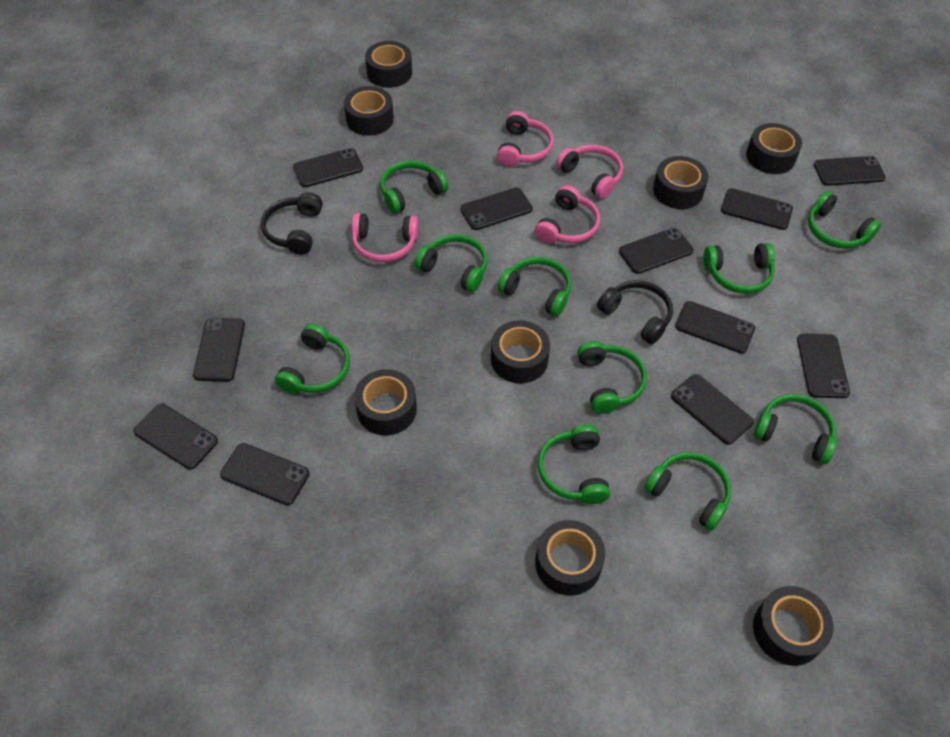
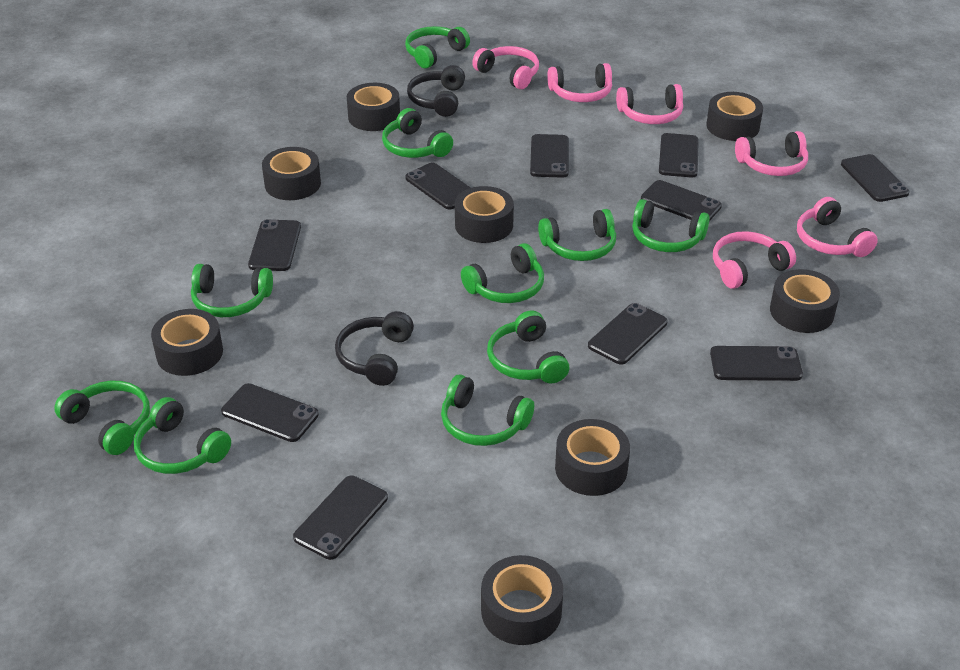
black phone: [133,404,218,469] [193,318,245,381] [220,443,310,505] [293,148,363,187] [460,187,533,230] [619,228,693,274] [671,374,754,445] [675,301,755,354] [721,188,793,230] [797,333,850,398] [814,156,886,186] = 11 -> [221,383,319,442] [248,219,301,271] [293,476,388,560] [405,163,471,209] [530,134,569,178] [588,303,668,365] [641,180,722,221] [659,133,699,177] [710,346,803,381] [841,154,909,202] = 10
pink headphones: [351,213,419,262] [497,111,554,167] [535,185,600,243] [556,145,623,199] = 4 -> [472,46,539,89] [547,63,612,102] [616,84,683,124] [713,231,796,289] [735,131,808,176] [797,197,878,257] = 6

